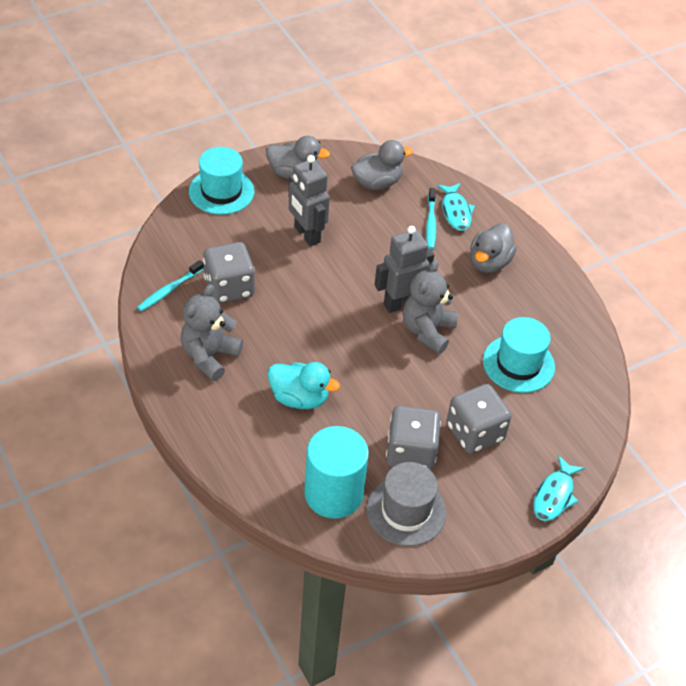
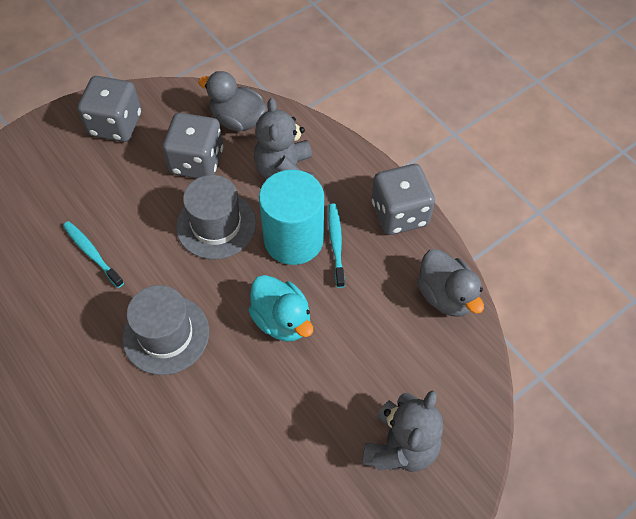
grey duck: [266,136,330,179] [351,140,413,190] [470,223,517,273] = 3 -> [198,71,267,131] [417,249,484,317] = 2
grey hat: [366,462,446,546] = 1 -> [122,285,209,375] [176,175,256,259] = 2
grey robot: [288,155,330,247] [375,226,434,313] = 2 -> none = 0
turquoise fish: [437,183,475,231] [533,455,585,521] = 2 -> none = 0
turquoise hat: [189,147,254,215] [483,317,555,393] = 2 -> none = 0

